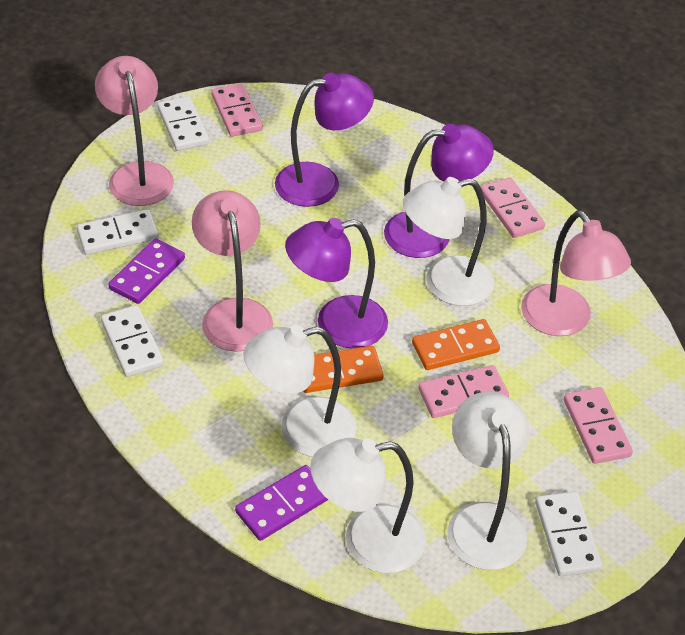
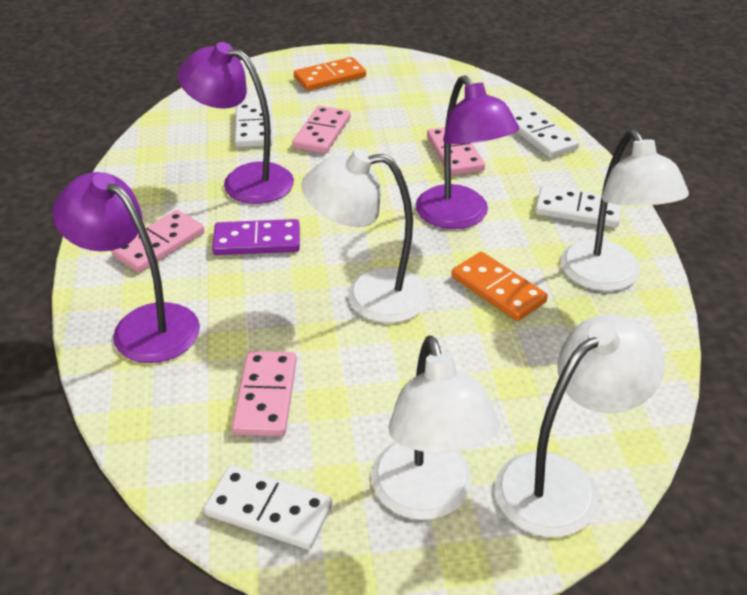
pink lamp: [95,56,174,206] [192,190,273,352] [521,211,631,336] = 3 -> none = 0
purple domino: [108,238,185,304] [235,465,328,541] = 2 -> [212,219,300,255] = 1

